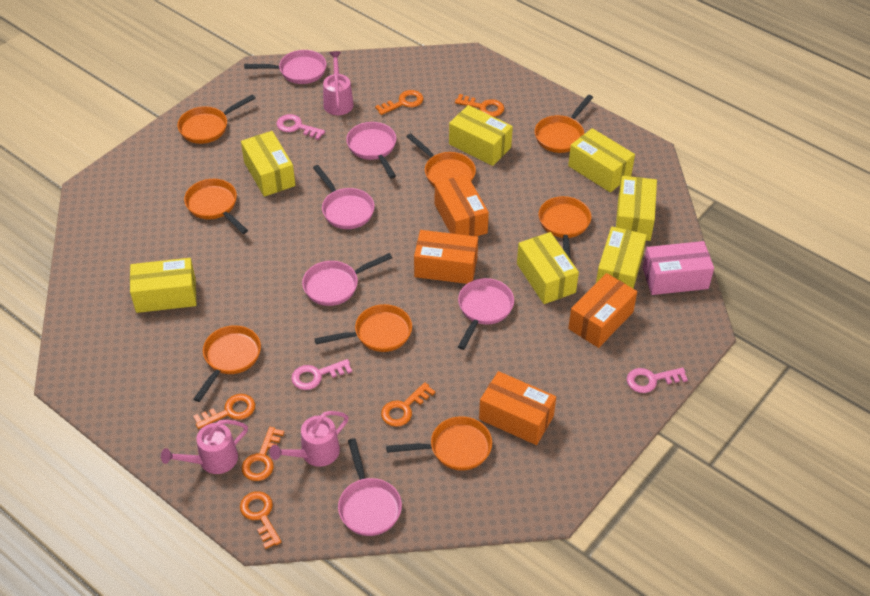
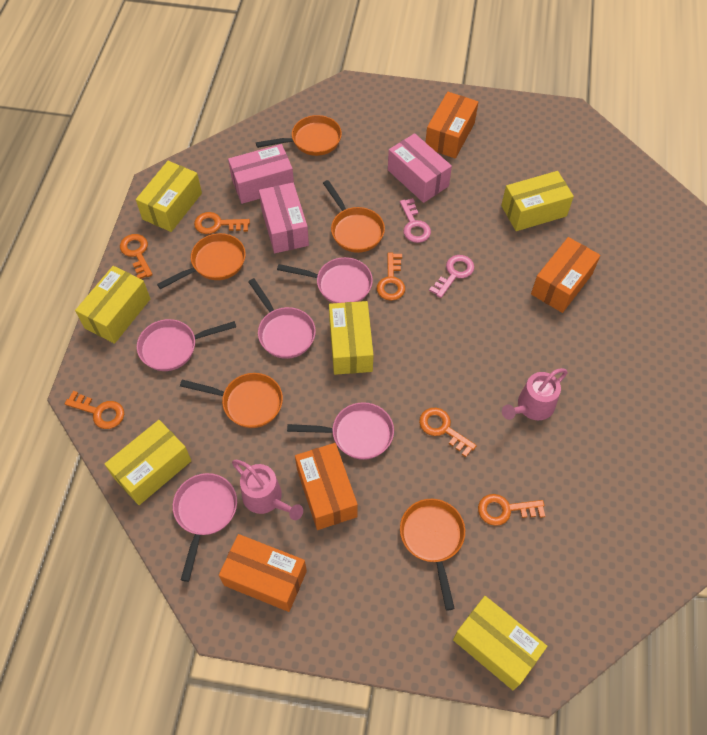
orange pan: [177,94,256,144] [184,179,248,234] [194,325,261,402] [315,304,412,352] [386,416,492,471] [406,133,476,187] [535,95,593,153] [538,196,591,260] = 8 -> [157,233,246,289] [180,373,283,428] [256,115,342,156] [323,180,385,253] [400,499,465,611] = 5
pink box: [643,241,714,295] = 1 -> [228,144,294,204] [259,183,309,253] [388,133,452,203] = 3
pink key: [277,114,325,140] [291,359,352,390] [627,368,688,393] = 3 -> [400,198,431,243] [429,255,474,298] = 2
pink pan: [244,50,327,84] [302,253,392,306] [313,165,375,229] [338,438,402,536] [346,122,396,178] [458,278,514,350] = 6 -> [137,319,236,371] [173,473,237,582] [248,278,316,359] [277,257,373,303] [287,402,394,460] = 5
pink watering can: [161,420,248,474] [269,411,348,467] [323,51,354,115] = 3 -> [232,460,303,520] [502,368,568,420] = 2
yellow box: [130,258,196,313] [241,131,295,197] [449,105,513,166] [517,232,579,304] [568,128,635,193] [596,226,647,289] [616,176,657,241] = 7 -> [75,266,150,344] [104,420,192,505] [136,161,202,232] [329,301,374,375] [453,596,547,690] [501,171,574,231] = 6

